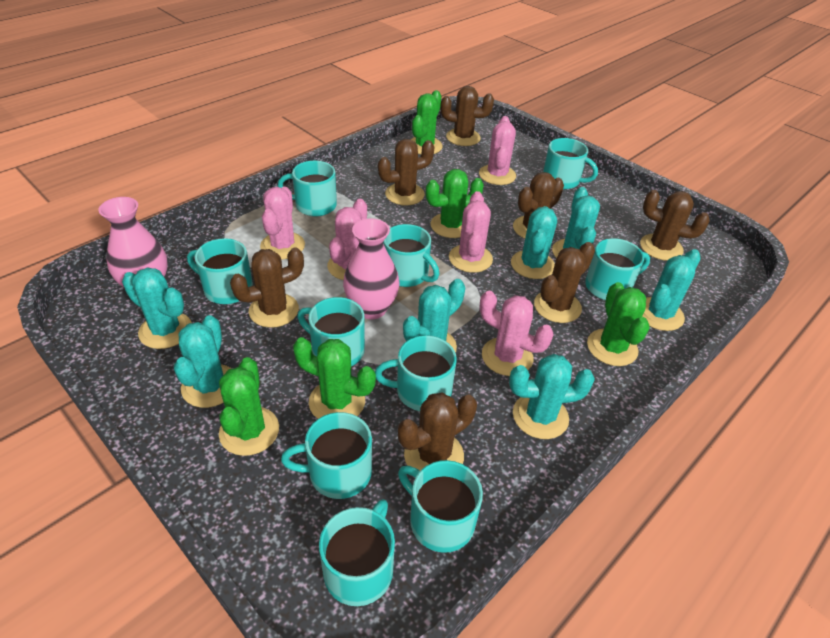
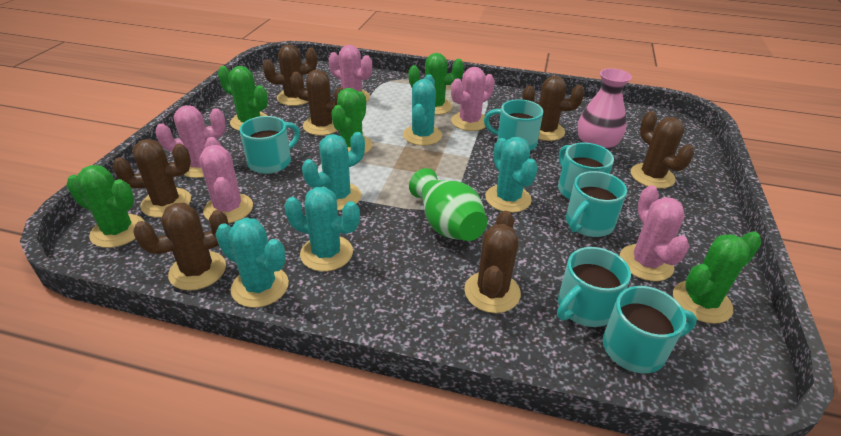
green vase: none = 0 -> [409,168,487,241] = 1
pink vase: [98,197,168,289] [343,218,400,319] = 2 -> [577,68,632,152] = 1
turquoise cactus: [122,267,192,349] [174,315,232,408] [403,279,465,353] [509,354,595,439] [511,206,557,279] [552,187,600,258] [642,249,701,331] = 7 -> [216,218,289,308] [284,187,360,271] [302,132,365,211] [403,74,442,146] [485,137,538,213] = 5
turquoise mug: [187,238,253,304] [278,161,337,217] [281,412,372,499] [297,297,365,366] [319,499,395,606] [375,335,457,411] [383,224,439,287] [398,460,483,553] [543,138,598,189] [585,238,650,300] = 10 -> [240,116,300,174] [484,99,544,151] [557,247,631,327] [558,142,614,200] [566,171,627,237] [603,286,697,374] = 6

